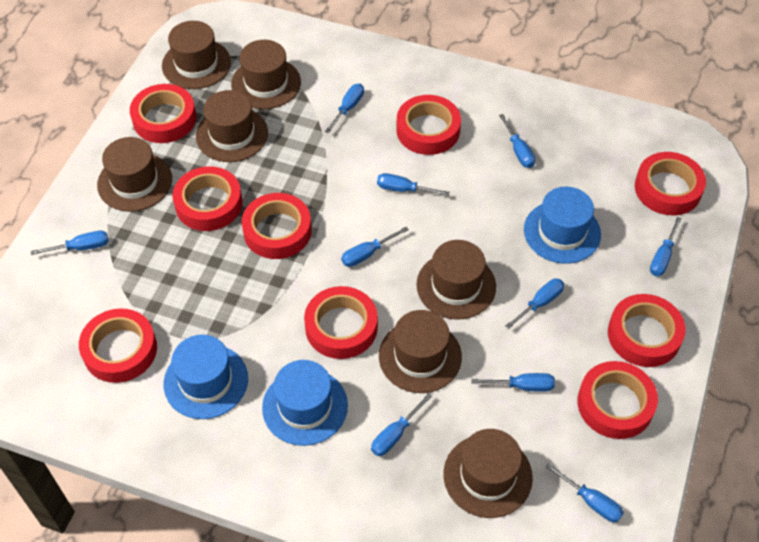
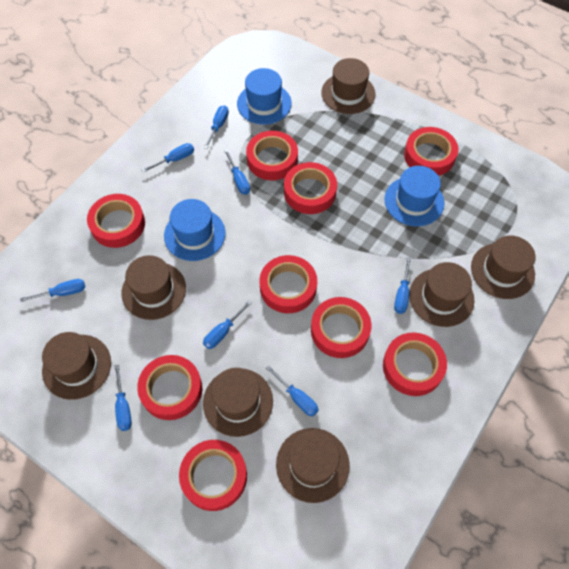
blue screwdriver: [31,231,109,255] [325,84,364,133] [341,227,409,267] [371,393,432,456] [377,173,450,196] [471,373,555,392] [499,114,535,168] [505,279,564,329] [545,463,624,522] [650,217,682,276] = 10 -> [20,279,85,302] [114,364,132,431] [142,143,194,173] [203,300,252,349] [204,105,229,149] [224,150,250,195] [266,365,318,416] [394,257,411,314] = 8

